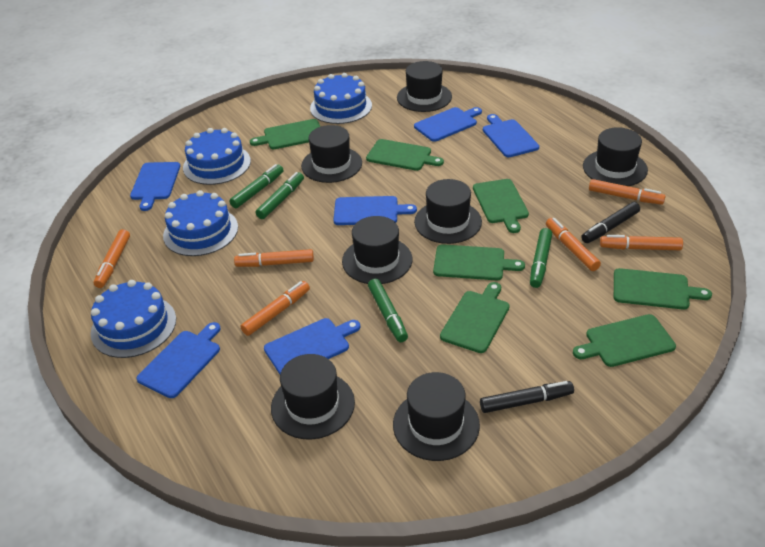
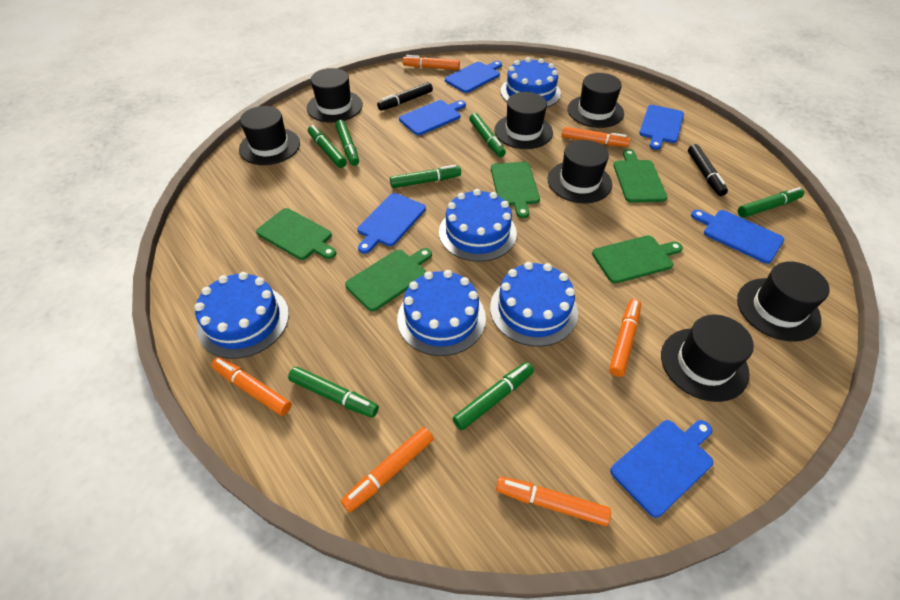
blue cake: [91,280,176,358] [163,190,238,256] [183,128,251,185] [310,73,372,124] = 4 -> [194,272,289,359] [397,270,486,356] [439,189,517,262] [490,262,578,347] [501,57,561,107] = 5
green cutting board: [250,119,320,149] [366,139,444,171] [433,244,525,280] [440,282,510,353] [473,179,529,233] [573,314,676,367] [614,268,712,310] = 7 -> [256,208,336,260] [345,248,432,312] [491,162,540,218] [592,235,683,283] [613,149,667,203] = 5
green marker: [229,164,284,208] [255,172,304,219] [368,278,408,342] [530,228,552,288] = 4 -> [288,367,379,418] [308,125,347,168] [335,120,359,166] [390,165,461,188] [452,362,534,430] [469,113,506,157] [738,187,804,218] = 7

